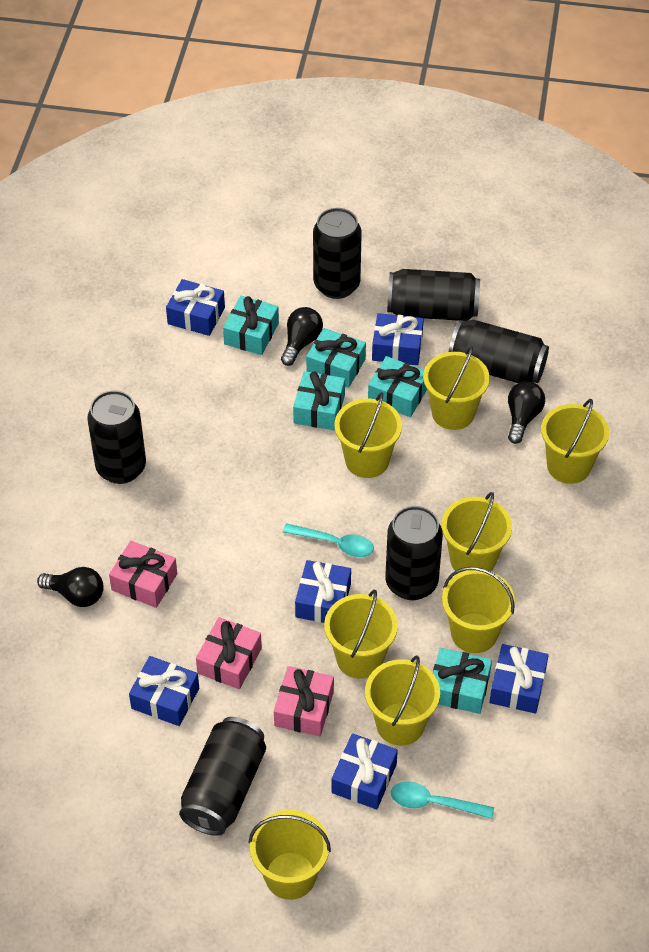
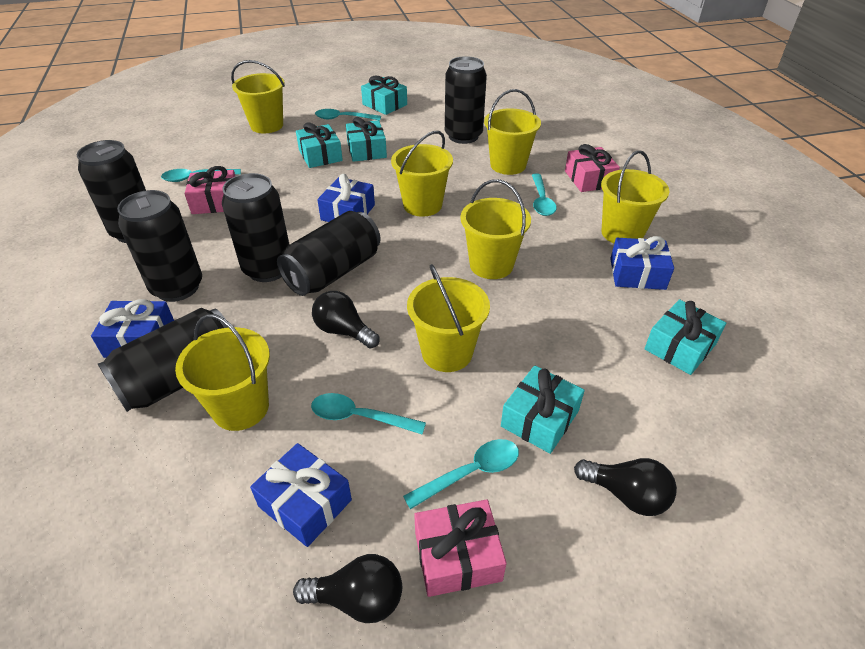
blue gift: [129,656,199,726] [166,279,225,336] [295,560,351,623] [332,733,398,809] [372,313,424,365] [489,644,549,713] = 6 -> [91,299,174,358] [250,443,352,547] [317,174,375,222] [610,236,674,290] = 4
turquoise spoon: [283,523,374,557] [391,781,494,819] = 2 -> [161,169,241,182] [311,393,426,434] [315,109,381,120] [403,439,519,509] [532,173,557,216] = 5
yellow bucket: [248,810,331,900] [324,589,398,679] [334,392,402,478] [365,655,440,746] [423,346,490,430] [442,492,512,573] [442,567,515,653] [541,399,609,484] = 8 -> [175,314,270,431] [231,60,285,133] [391,131,453,217] [407,264,490,372] [461,179,531,279] [484,89,541,175] [601,150,669,243] = 7

